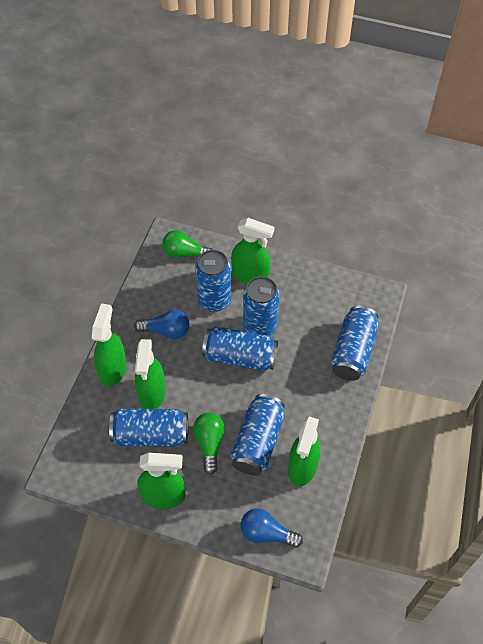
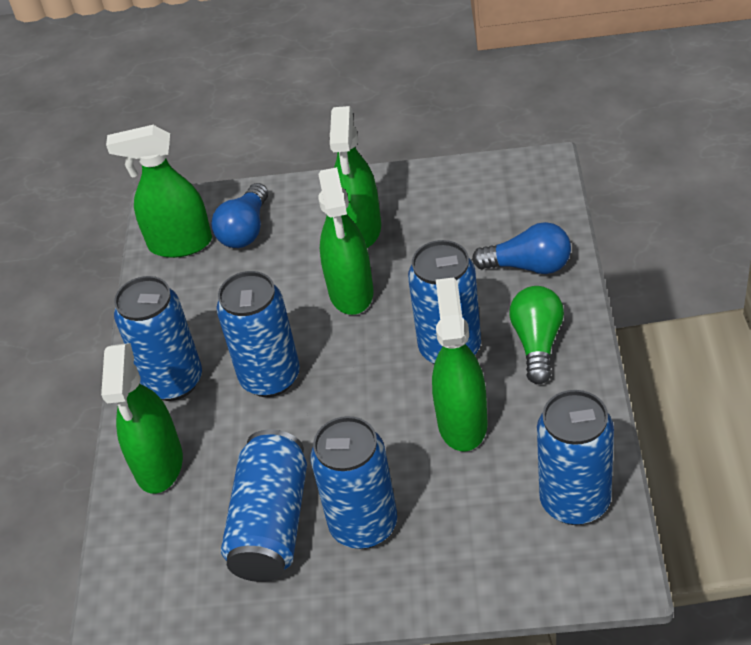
green light bulb: [162,230,213,258] [193,413,225,475] = 2 -> [509,286,564,384] = 1

